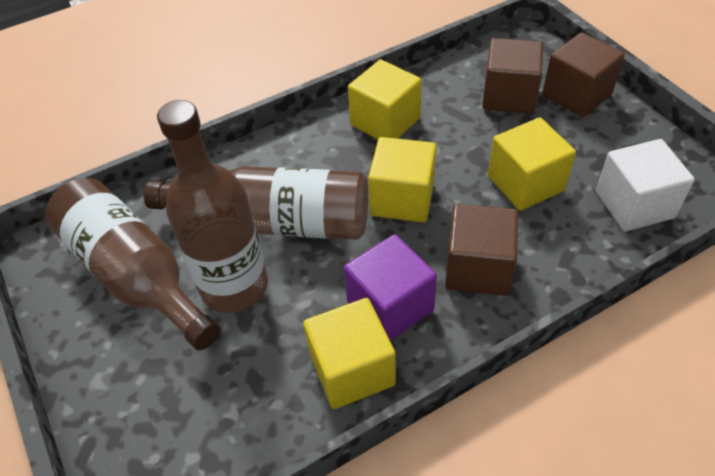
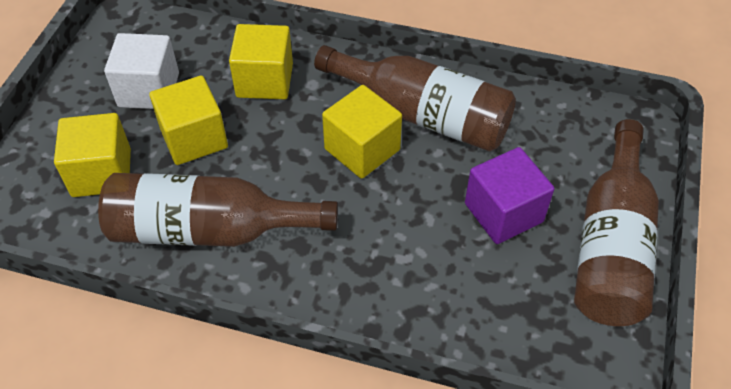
brown cube: [445,204,518,296] [482,38,543,114] [543,32,625,117] = 3 -> none = 0

